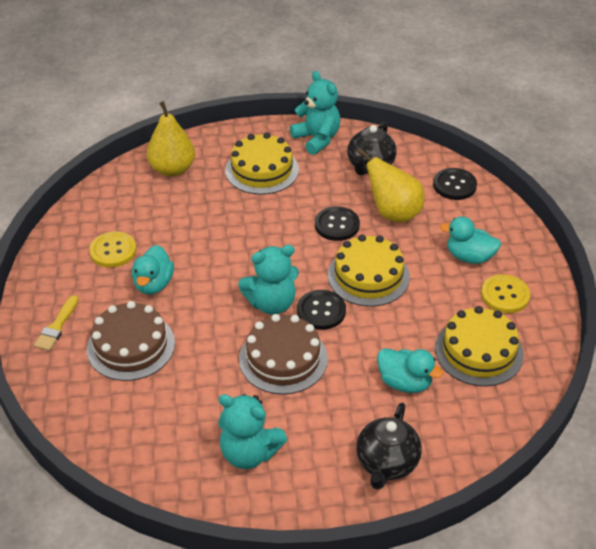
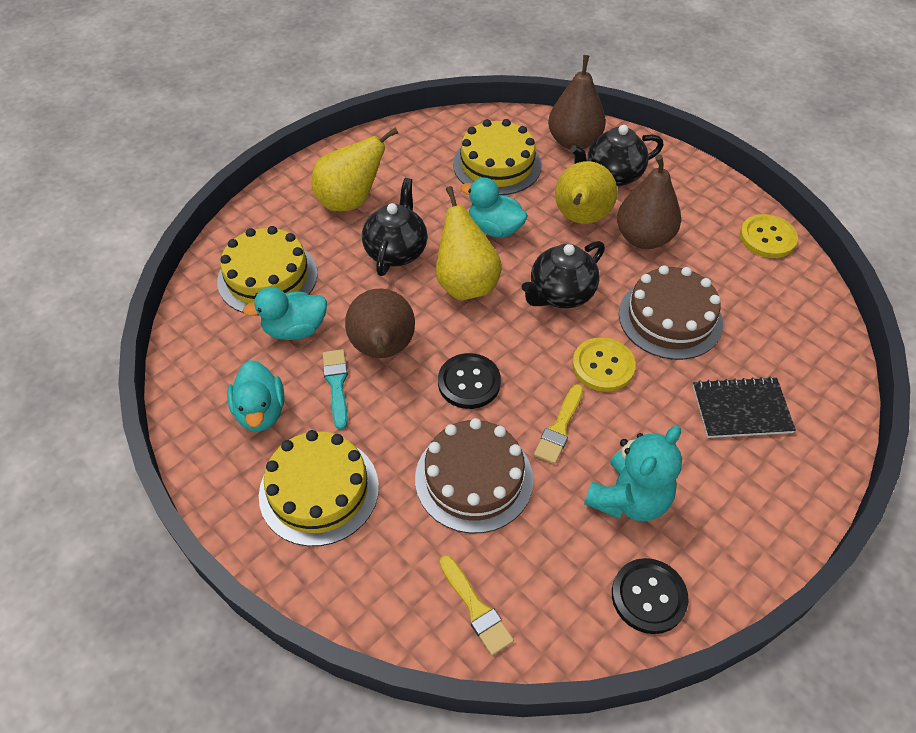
black button: [297,290,346,330] [315,206,360,241] [433,168,477,200] = 3 -> [438,353,501,409] [612,558,689,634] = 2
black notebook: none = 0 -> [693,377,796,438] = 1
black teapot: [347,122,396,175] [356,403,422,490] = 2 -> [362,178,427,276] [522,241,605,308] [571,125,663,186] = 3
brown pear: none = 0 -> [345,288,415,358] [548,55,606,150] [617,154,681,249] = 3
turquoise brush: none = 0 -> [323,349,348,430] = 1
turquoise teddy bear: [218,394,287,469] [238,245,299,315] [290,71,340,155] = 3 -> [584,426,682,521] = 1
yellow brush: [34,295,79,351] = 1 -> [440,555,514,655] [534,384,583,464] = 2
yellow pear: [147,101,195,177] [357,148,424,223] = 2 -> [312,127,398,212] [436,186,502,300] [555,161,617,224] = 3

